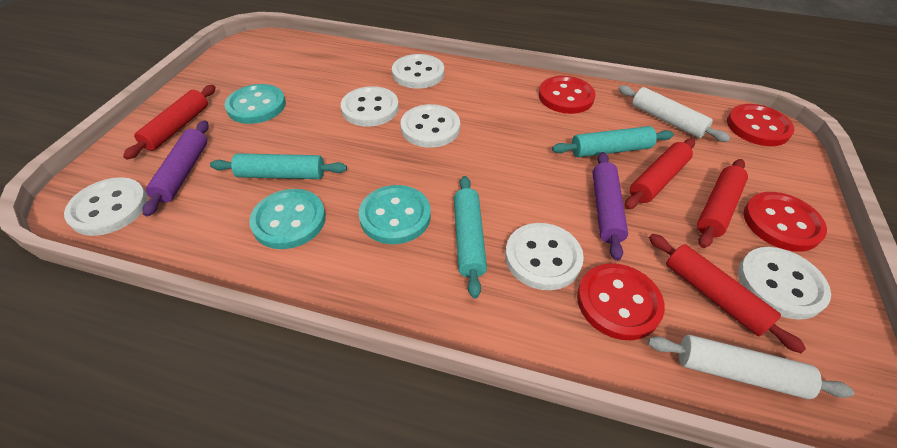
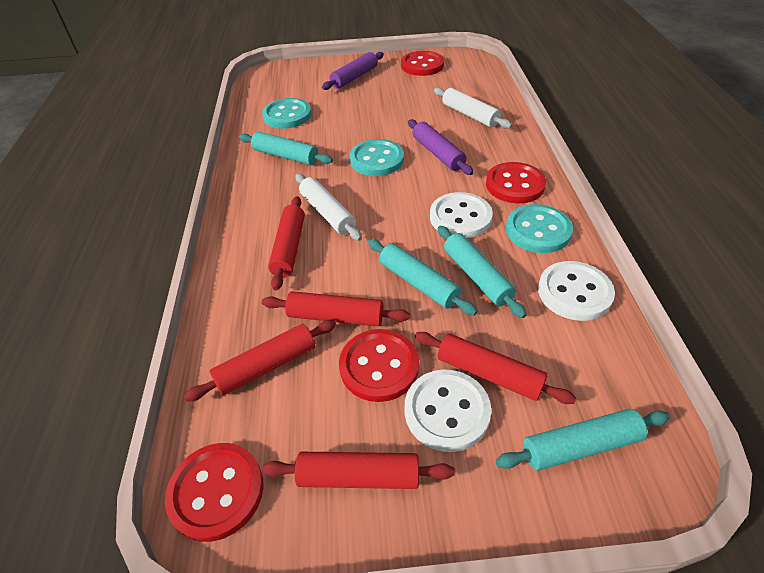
red rolling pin: [123,85,215,160] [625,138,695,209] [649,234,806,353] [697,159,748,248] = 4 -> [184,320,336,401] [262,291,410,326] [262,452,455,489] [268,196,305,290] [415,332,576,404] = 5
turquoise rolling pin: [210,153,347,179] [454,176,487,298] [552,126,674,157] = 3 -> [239,132,333,165] [368,239,478,316] [438,226,527,318] [496,409,670,471] = 4
white button: [64,177,148,236] [341,86,399,127] [392,54,444,89] [400,104,460,148] [505,223,584,290] [738,247,831,320] = 6 -> [405,370,491,452] [430,192,493,238] [538,261,615,321] = 3

